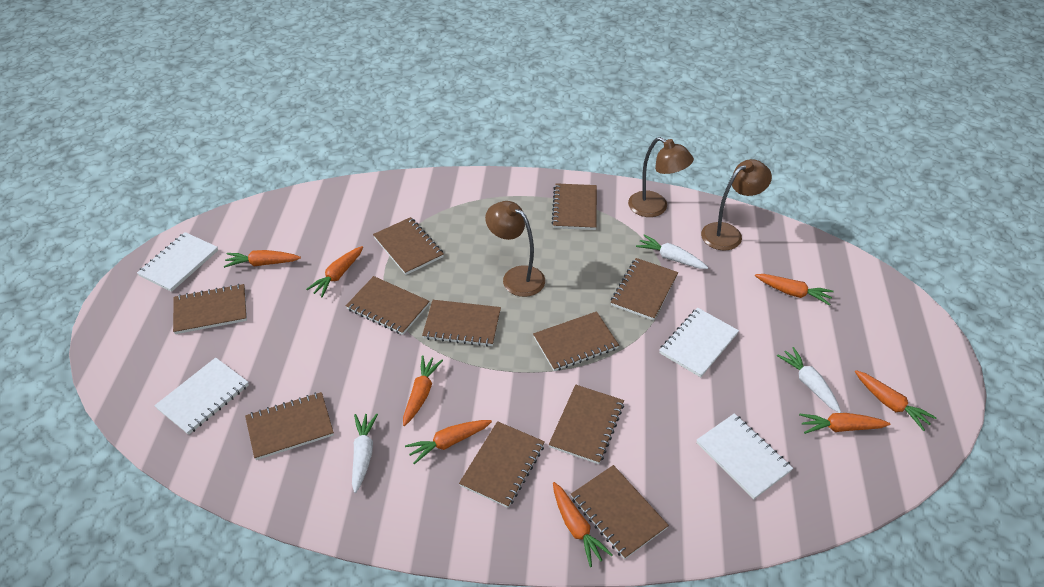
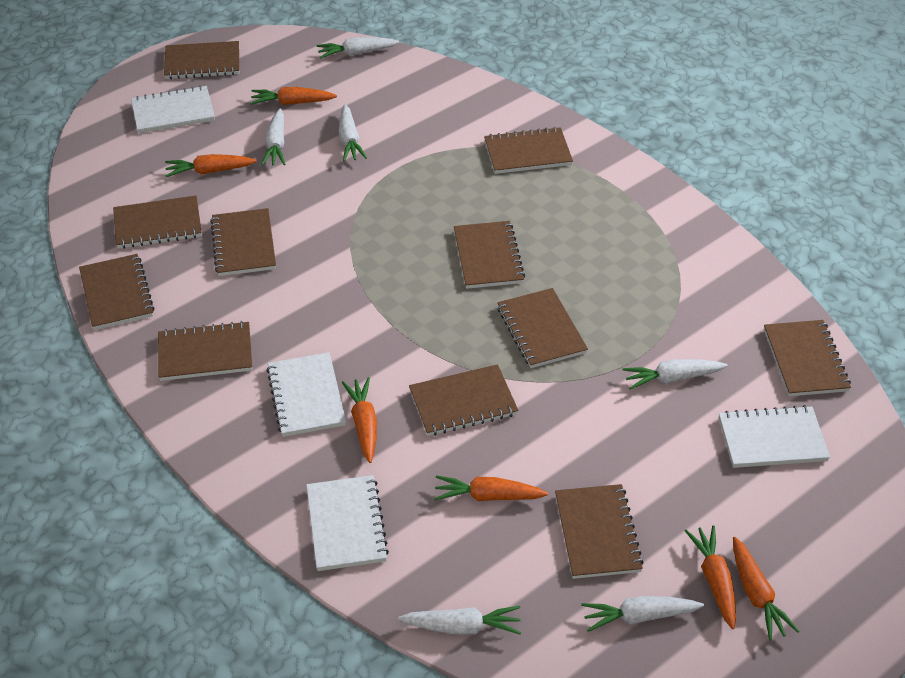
brown lamp: [485,201,545,297] [628,137,694,217] [701,159,772,251] = 3 -> none = 0
orange carrot: [224,250,301,268] [306,246,363,297] [403,356,443,426] [405,420,492,464] [553,482,613,567] [755,274,834,305] [799,413,890,434] [855,370,937,431] = 8 -> [165,154,257,177] [250,87,337,105] [342,377,377,463] [434,475,548,501] [685,525,736,629] [733,537,799,641] = 6
white carrot: [352,413,378,493] [636,234,708,269] [777,347,841,413] = 3 -> [261,108,285,166] [316,37,399,59] [339,104,367,162] [398,606,521,635] [581,596,704,632] [622,359,728,390] = 6

